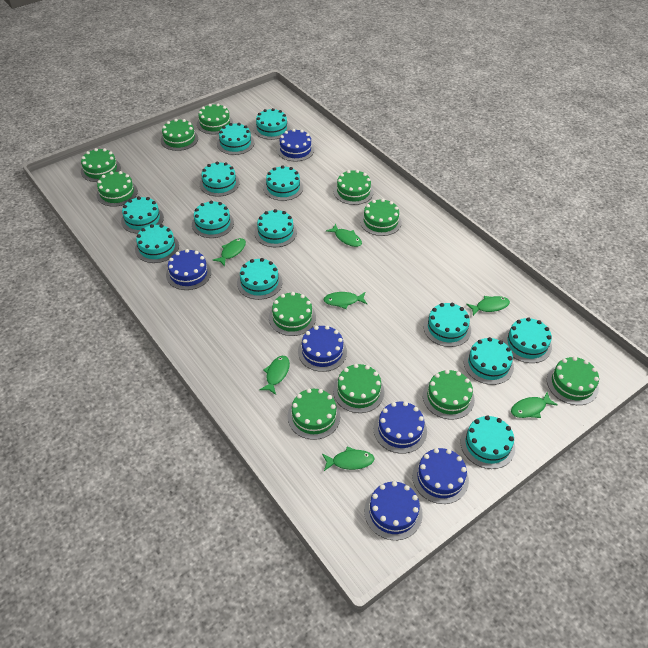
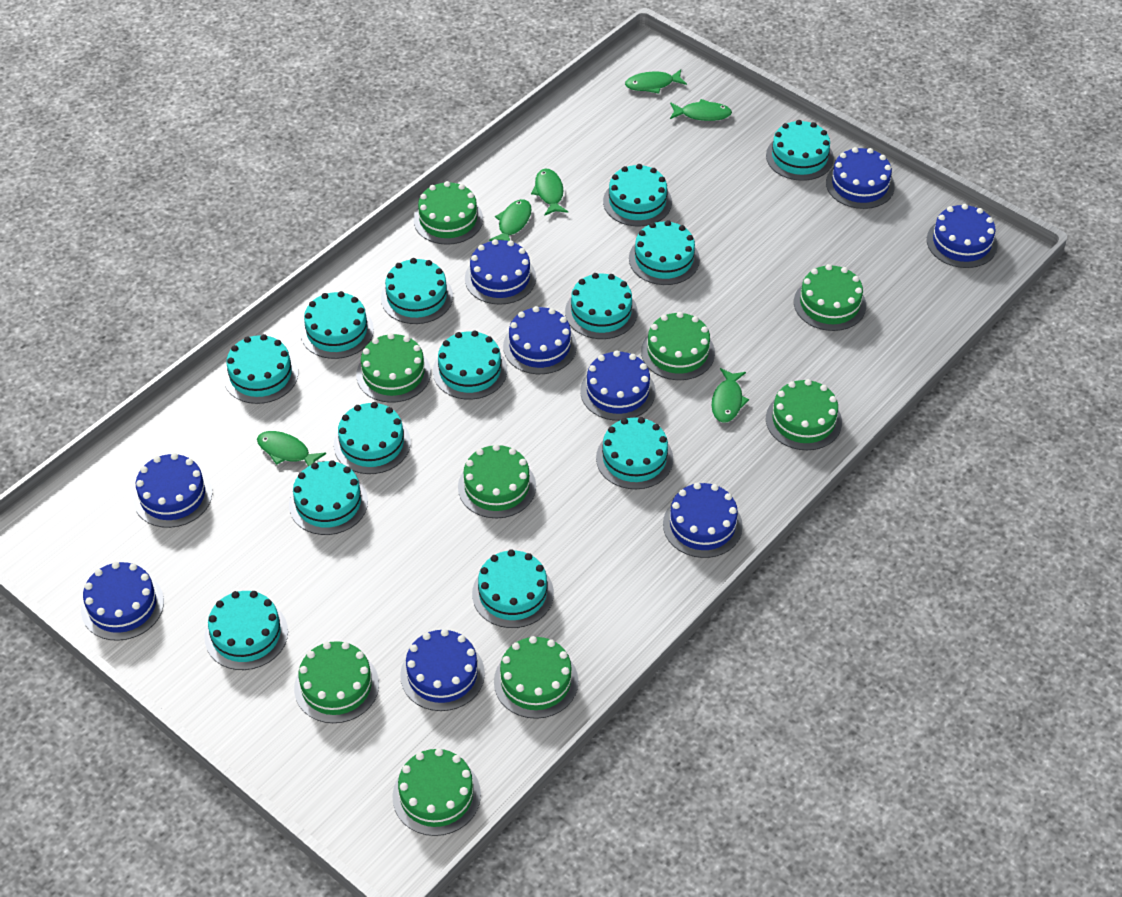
blue cake: [166,249,211,290] [277,129,315,162] [298,325,347,372] [364,481,423,540] [374,401,427,454] [412,448,469,504] = 6 -> [81,562,164,641] [133,453,212,528] [400,629,485,711] [465,239,536,305] [503,306,577,374] [580,350,655,421] [663,482,743,558] [826,147,895,209] [927,204,998,268] = 9
green cake: [81,148,121,182] [96,171,138,207] [161,119,198,151] [197,104,233,135] [269,292,316,336] [288,389,340,440] [333,364,384,413] [334,170,374,205] [360,199,402,236] [423,370,475,420] [547,357,599,405] = 11 -> [294,641,379,723] [356,333,431,403] [393,748,481,836] [414,181,483,245] [458,444,536,518] [494,636,578,719] [641,312,715,380] [766,379,842,450] [794,264,866,331] = 9
green fish: [212,238,246,267] [259,356,290,395] [322,446,374,471] [324,292,367,309] [326,223,362,247] [466,296,510,316] [511,392,558,418] = 7 -> [257,431,326,466] [489,199,532,241] [531,169,568,216] [625,69,687,94] [670,99,732,121] [712,368,749,423] = 6

